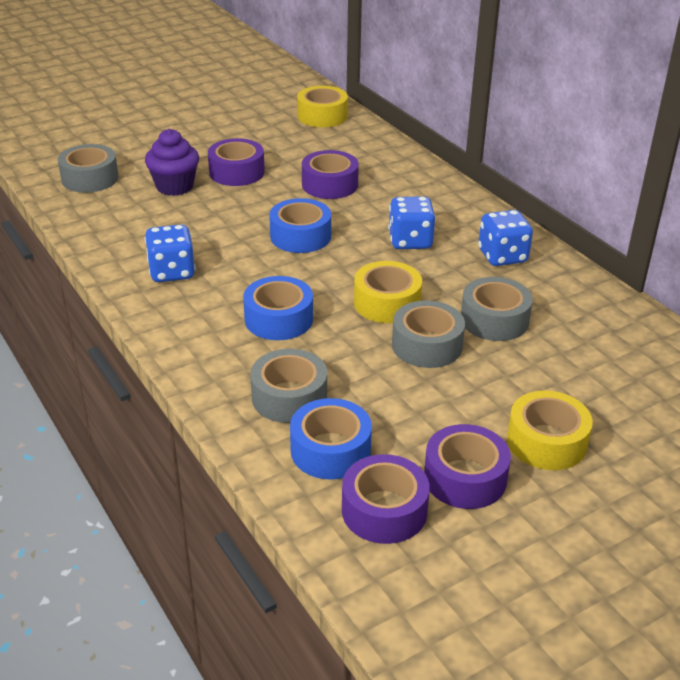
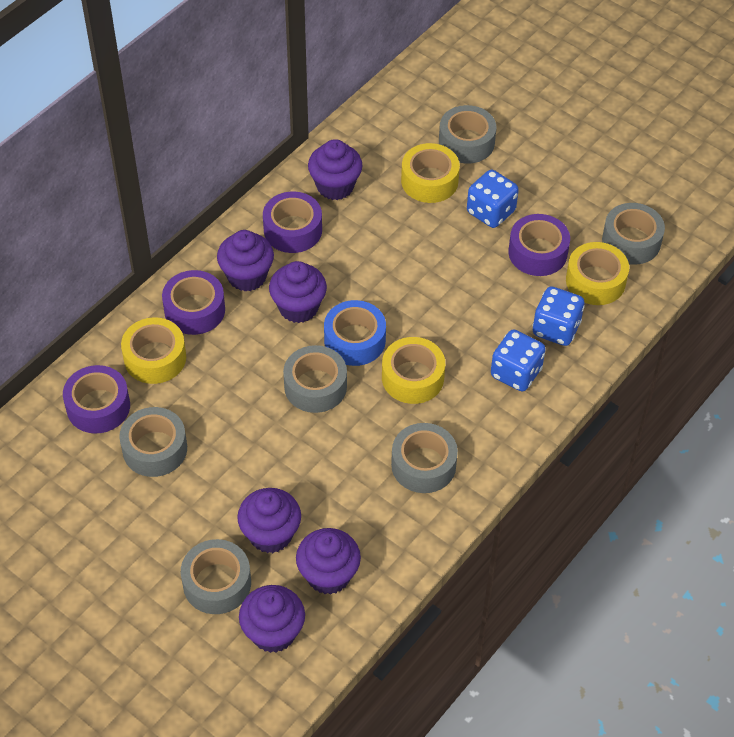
blue tape: [243,276,313,340] [269,198,331,253] [290,398,372,480] = 3 -> [324,300,386,366] = 1
grey tape: [58,144,119,193] [250,349,327,423] [392,300,465,368] [461,277,533,341] = 4 -> [119,407,187,477] [181,539,251,614] [283,345,347,413] [391,423,458,493] [439,105,496,164] [602,203,665,265] = 6
purple cupcake: [145,129,199,196] = 1 -> [217,230,274,292] [237,488,301,553] [239,585,305,653] [269,261,327,323] [296,528,361,595] [308,139,362,200] = 6
yellow tape: [297,86,348,127] [354,261,422,323] [507,390,593,470] = 3 -> [121,317,186,384] [382,337,445,404] [401,143,460,203] [566,242,629,305] = 4

